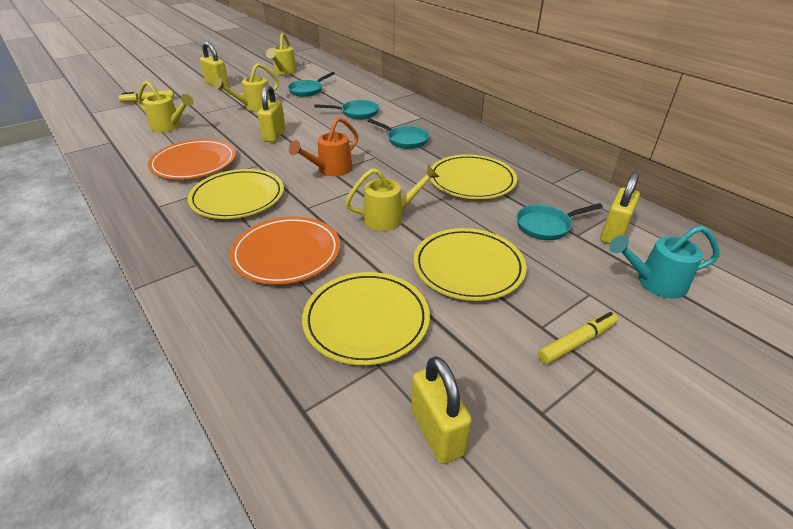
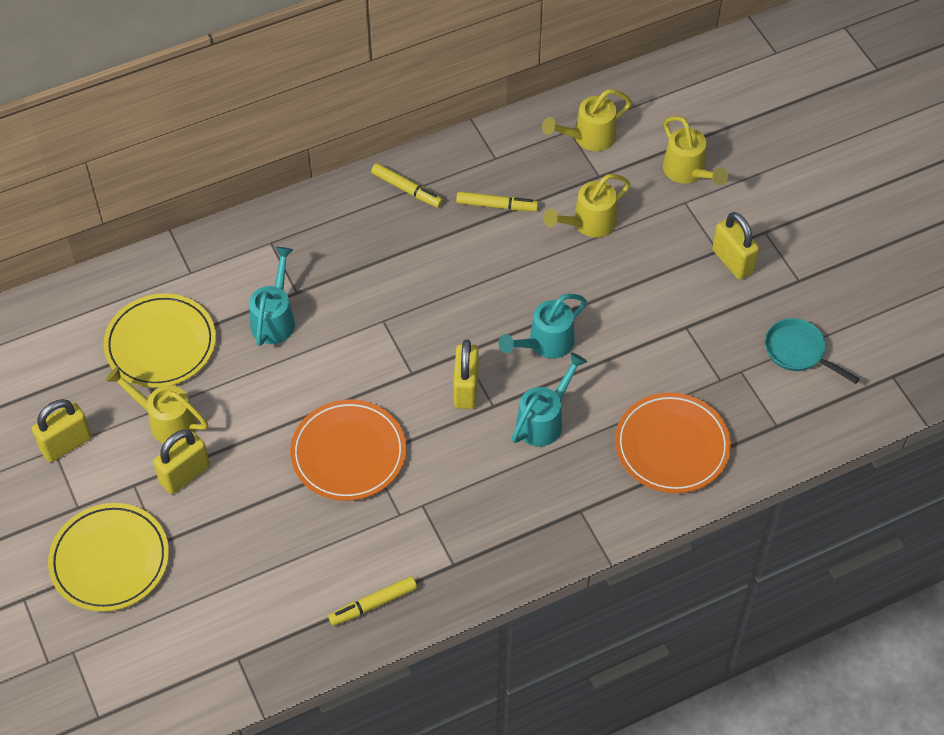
orange watering can: [289,117,358,176] = 1 -> none = 0
turquoise pan: [288,72,335,97] [315,100,379,119] [367,119,429,149] [516,203,603,240] = 4 -> [765,318,860,384] = 1
turquoise watering can: [609,225,719,299] = 1 -> [249,247,295,346] [499,294,587,359] [512,352,587,447] = 3
yellow marker: [119,90,175,102] [538,312,618,364] = 2 -> [328,576,417,626] [371,163,443,208] [456,191,538,211] = 3
yellow plate: [188,169,284,219] [302,272,430,365] [413,228,526,301] [430,154,517,199] = 4 -> [48,503,169,612] [103,294,216,388] = 2

